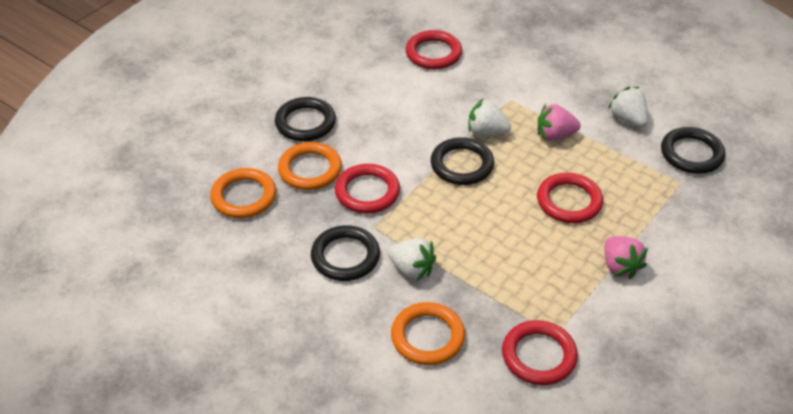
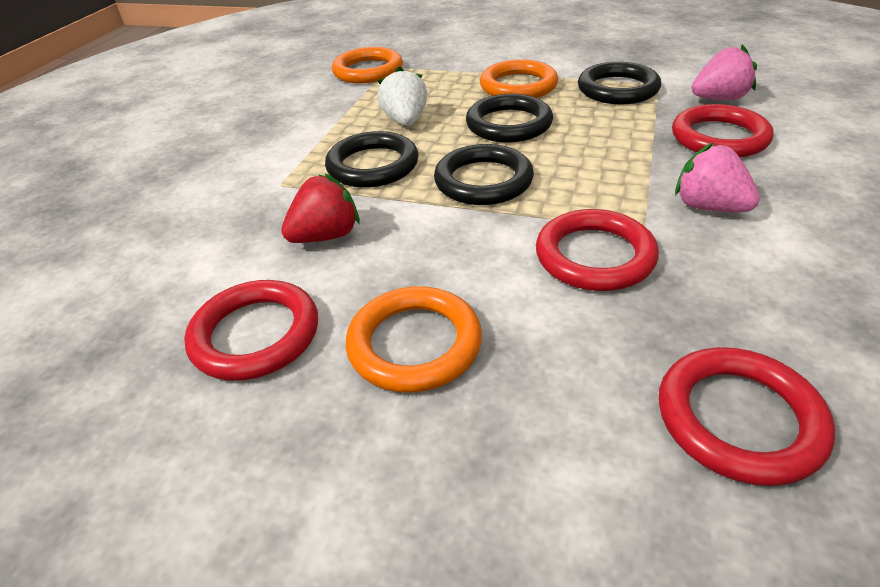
red strawberry: none = 0 -> [281,173,360,243] = 1
white strawberry: [388,238,436,281] [468,99,511,136] [608,87,648,127] = 3 -> [377,66,427,126] = 1

